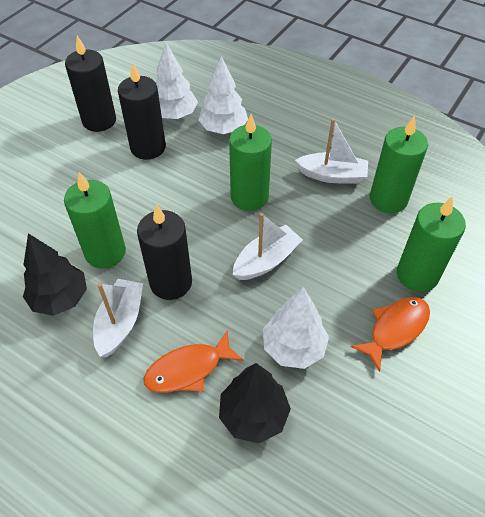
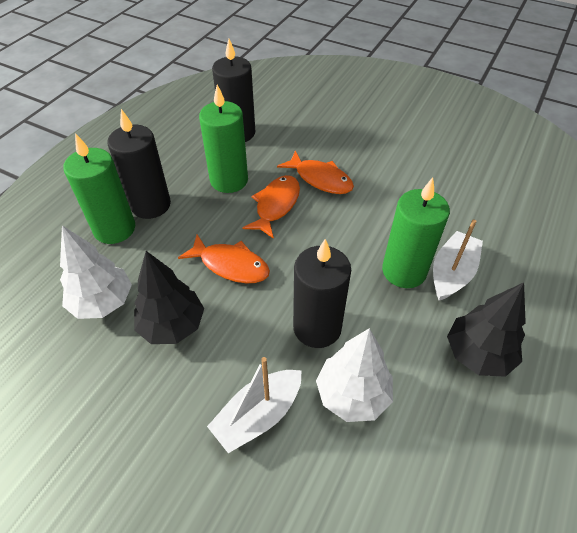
green candle: [64,172,126,268] [229,114,272,211] [370,116,428,213] [397,196,466,292] = 4 -> [63,133,135,244] [199,85,248,193] [382,177,450,288] = 3
orange fish: [144,330,244,393] [350,297,430,372] = 2 -> [178,234,270,283] [242,175,300,239] [277,151,354,194] = 3
white boat: [93,279,143,357] [233,213,303,280] [295,118,368,184] = 3 -> [207,357,302,453] [433,219,483,301] = 2
white tree: [155,43,198,119] [199,56,248,134] [263,287,329,369] = 3 -> [60,226,132,319] [316,328,393,422] = 2

